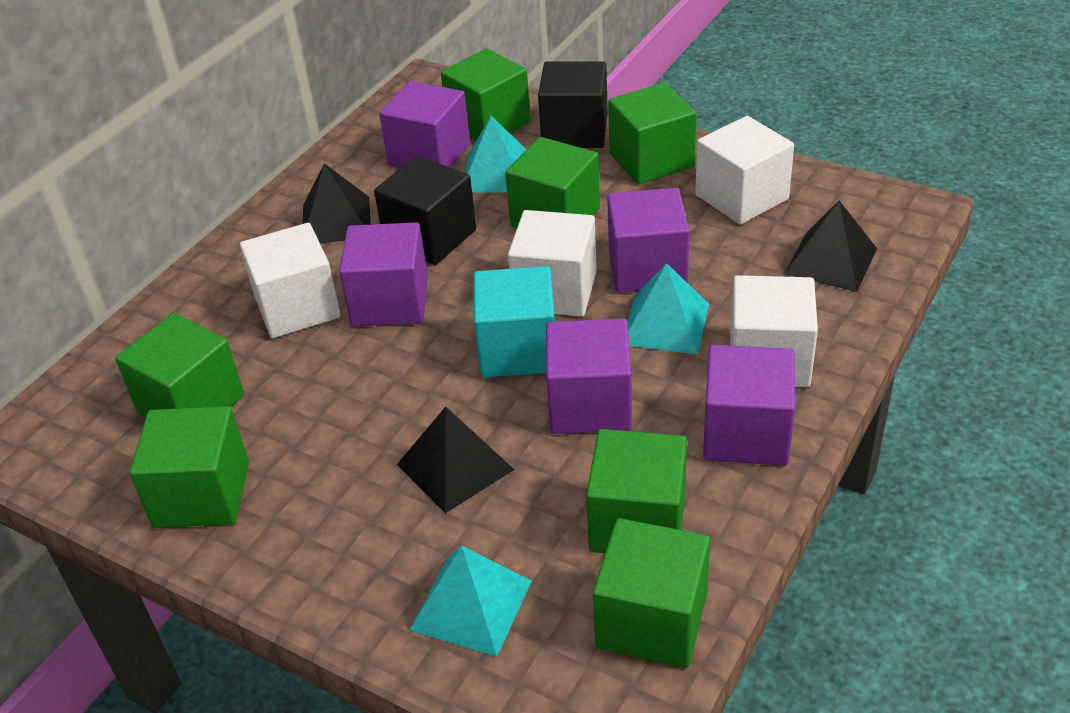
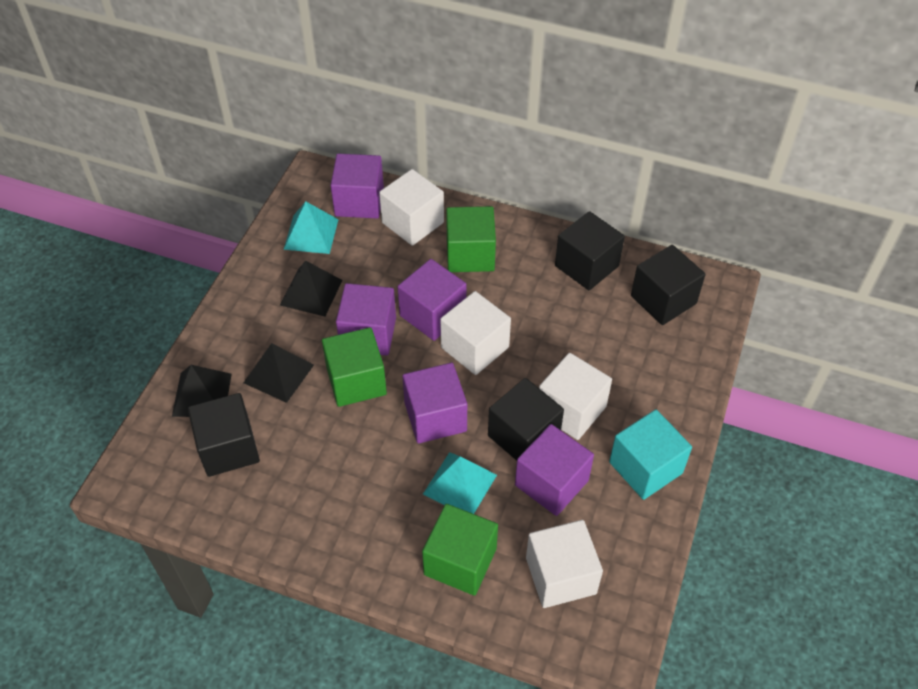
black cube: [374,156,476,265] [538,61,608,148] = 2 -> [188,393,260,477] [488,378,564,461] [555,211,625,290] [631,245,705,325] = 4
green cube: [115,313,244,417] [129,406,249,528] [441,49,531,140] [505,137,600,228] [586,429,687,553] [593,518,710,668] [608,83,696,184] = 7 -> [322,327,387,407] [422,504,498,596] [446,206,496,272] = 3
turquoise pyramid: [410,546,532,657] [464,116,527,192] [627,263,709,354] = 3 -> [284,201,339,254] [423,452,497,514] = 2

